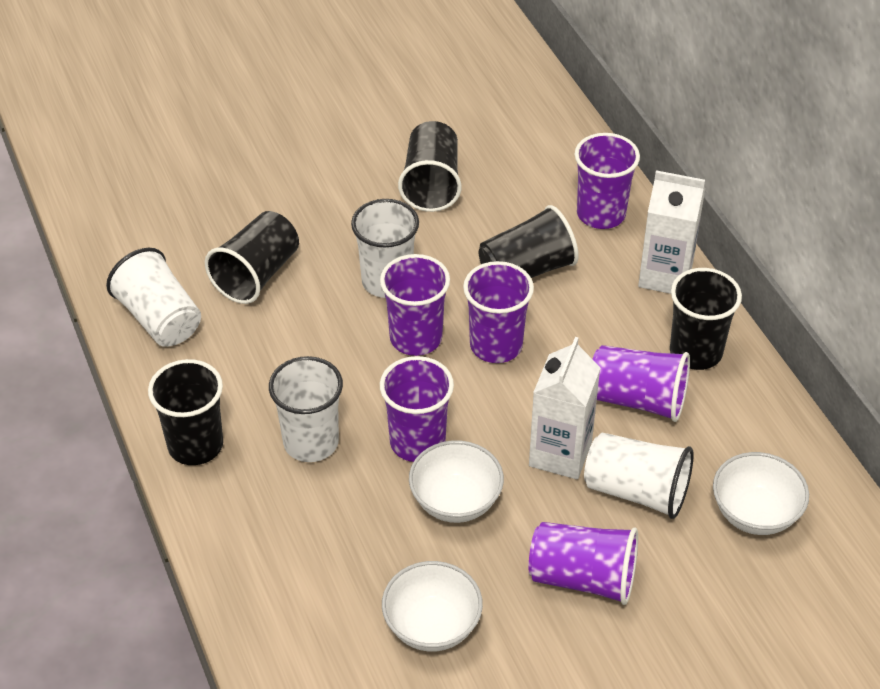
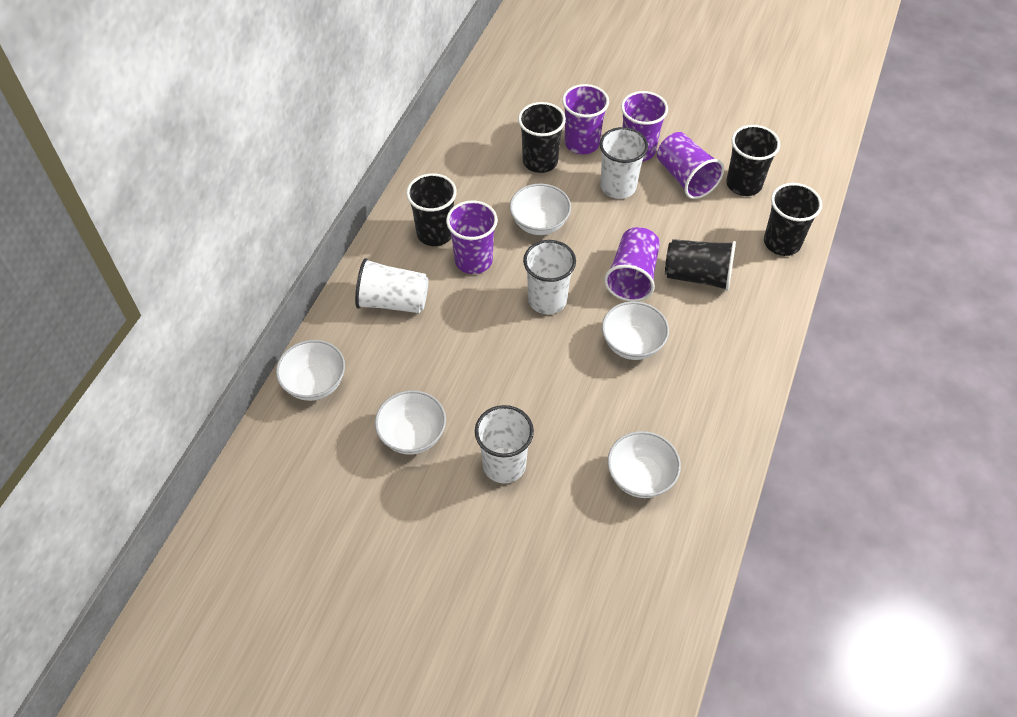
purple cup: [380,254,450,356] [380,356,454,462] [463,261,534,363] [529,522,638,605] [575,133,640,229] [593,345,690,422] = 6 -> [446,200,498,274] [562,84,609,154] [604,227,660,302] [621,91,668,161] [657,132,724,199] = 5
white bowl: [382,561,483,652] [409,440,504,523] [713,452,809,535] = 3 -> [276,340,345,401] [375,390,446,455] [510,184,571,235] [602,301,669,360] [607,431,681,498] = 5
white carton: [529,337,600,479] [638,170,705,294] = 2 -> none = 0

